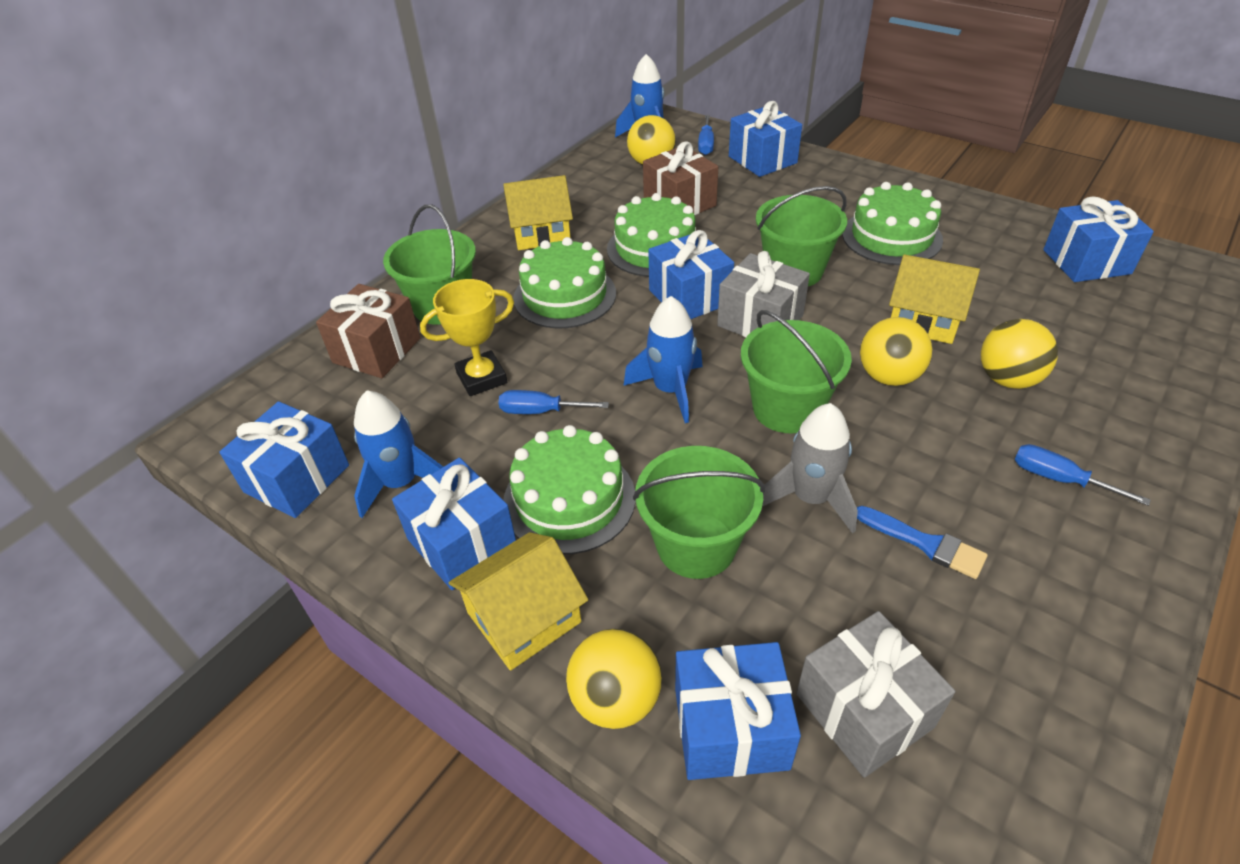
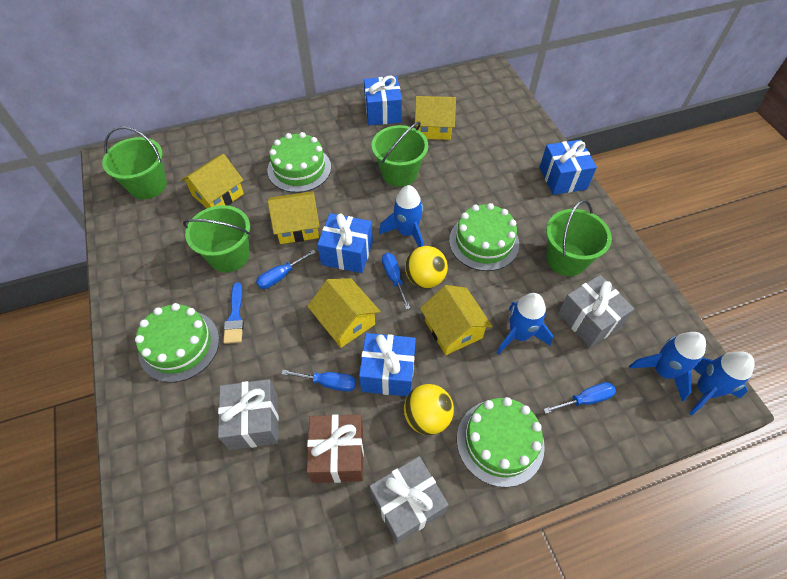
blue gift: [219,401,349,518] [392,458,516,590] [648,230,734,319] [675,642,801,780] [729,101,802,177] [1043,196,1154,282] = 6 -> [317,213,373,273] [359,333,416,396] [364,76,402,125] [540,140,597,195] = 4
blue rocket: [354,390,443,518] [615,54,664,137] [624,296,703,423] = 3 -> [379,185,423,247] [497,293,553,355] [629,332,706,402] [689,351,755,416] = 4
blue screwdriver: [499,390,609,414] [698,115,714,155] [1014,444,1151,506] = 3 -> [256,250,316,289] [281,370,356,392] [382,253,410,309] [543,382,616,414] = 4
brown gift: [316,284,420,378] [643,141,718,215] = 2 -> [307,414,364,483] = 1
grey gift: [717,251,810,337] [796,611,955,778] = 2 -> [218,379,279,450] [370,456,449,544] [558,275,635,348] = 3
grey rocket: [762,403,858,534] = 1 -> none = 0
yellow ball: [566,629,662,729] [627,115,676,165] [860,317,932,386] [981,319,1058,389] = 4 -> [404,384,454,435] [405,246,448,288] = 2
yellow house: [449,532,588,670] [503,175,573,250] [889,254,980,344] = 3 -> [181,154,244,208] [268,191,320,244] [307,278,381,348] [415,96,456,140] [420,285,493,355] = 5
yellow trophy: [420,279,514,396] = 1 -> none = 0

